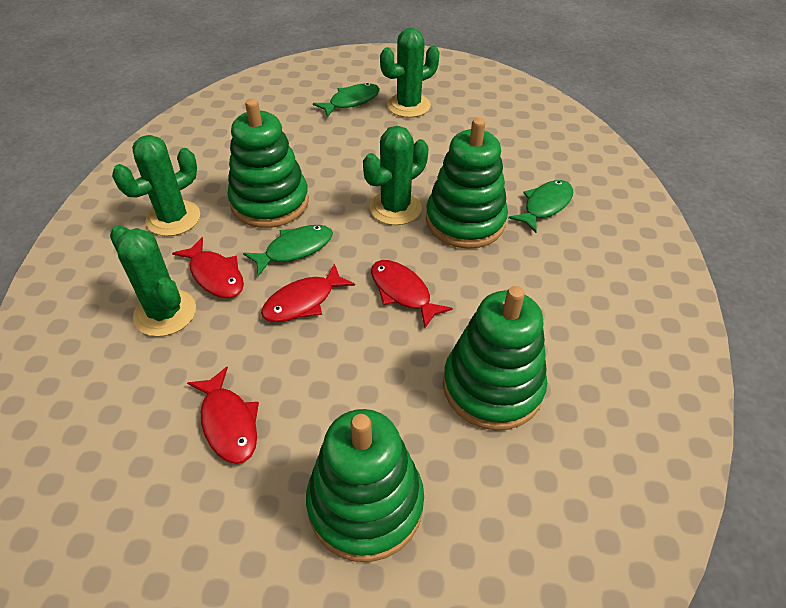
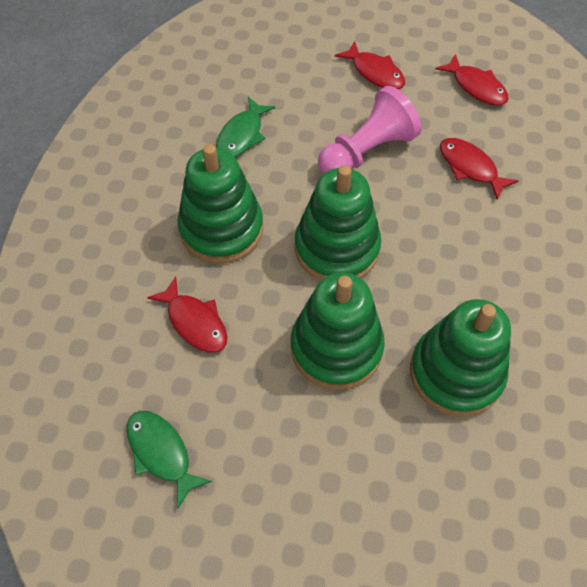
green cactus: [110,225,196,337] [112,135,200,236] [363,126,428,225] [380,28,440,118] = 4 -> none = 0
green fish: [243,225,333,276] [313,83,380,117] [508,180,573,233] = 3 -> [127,411,212,508] [216,97,275,157] = 2
pink pawn: none = 0 -> [318,86,422,174] = 1

